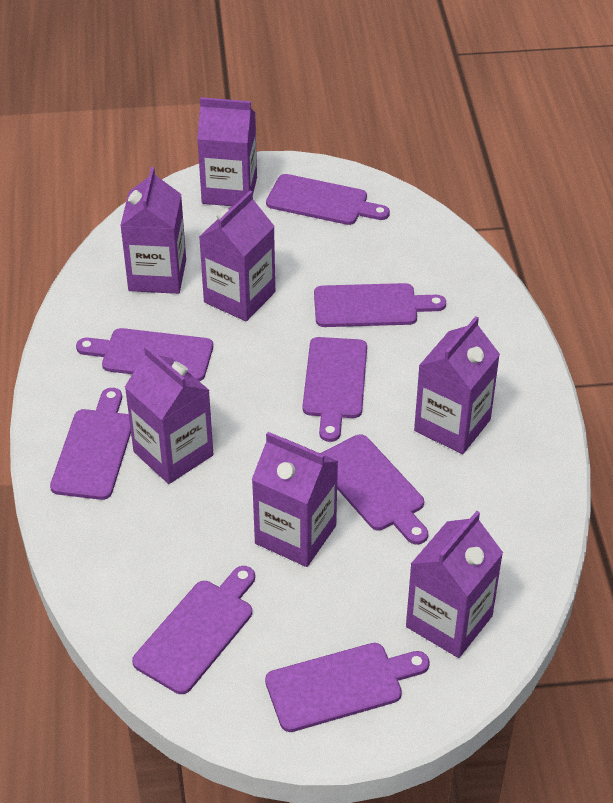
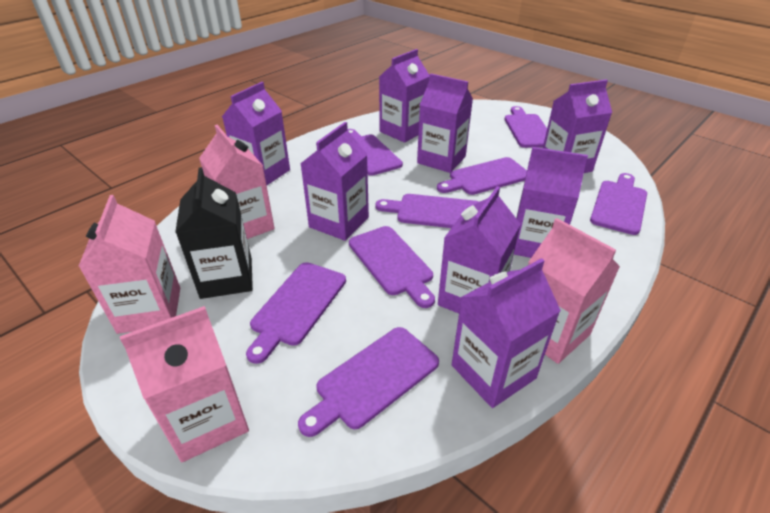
black carton: none = 0 -> [175,167,253,299] = 1
pink carton: none = 0 -> [78,195,180,334] [120,306,249,462] [199,125,275,239] [528,218,620,364] = 4
purple carton: [120,167,186,294] [125,346,213,484] [197,97,257,206] [199,191,275,321] [252,432,338,567] [406,511,503,658] [414,316,500,454] = 7 -> [222,82,290,185] [300,122,369,241] [379,49,430,143] [417,74,473,173] [438,186,521,314] [452,258,561,408] [514,147,588,258] [543,80,612,173] = 8

